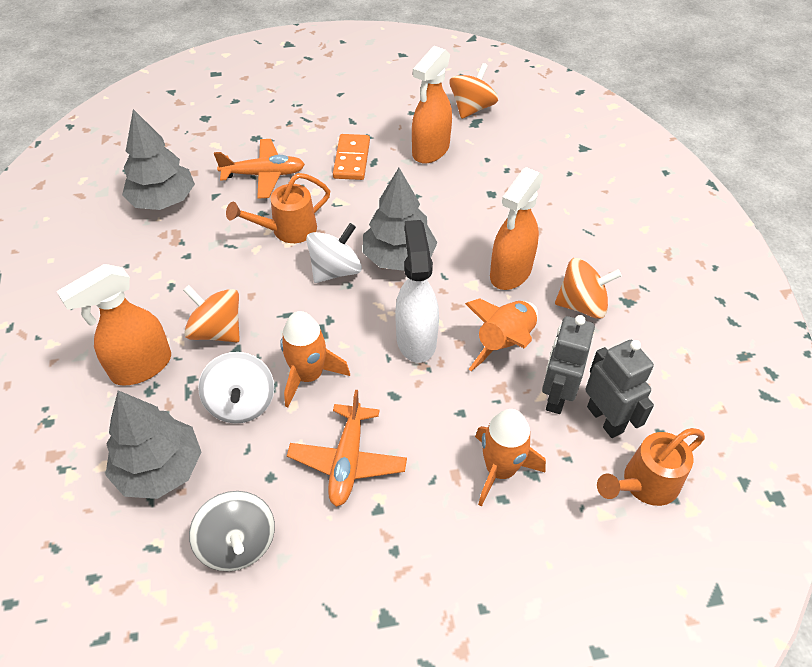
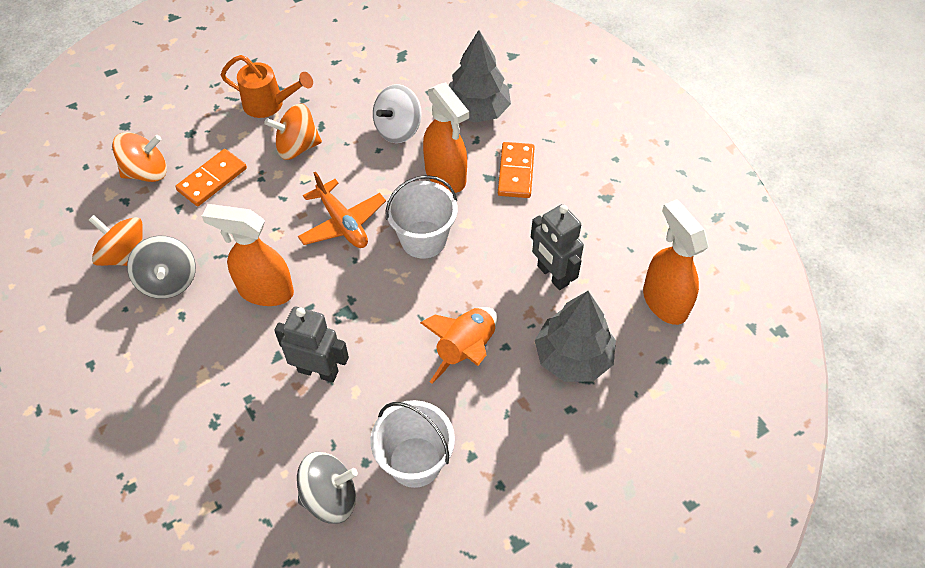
grey spinning top: [189,491,275,572] = 1 -> [127,236,196,299] [297,452,358,524] = 2
grey tree: [106,390,201,499] [122,109,195,210] [363,168,438,271] = 3 -> [449,30,511,123] [535,291,616,382] = 2
orange domino: [333,134,370,180] = 1 -> [175,149,247,206] [498,142,535,198] = 2
orange plane: [214,139,305,199] [287,390,407,507] = 2 -> [298,171,386,248] = 1
orange rocket: [280,311,350,407] [465,298,538,371] [475,409,546,507] = 3 -> [420,307,497,384] = 1
orange watering can: [226,173,330,243] [597,428,705,506] = 2 -> [221,55,313,118] = 1
white bucket: none = 0 -> [370,400,455,488] [386,175,458,259] = 2
white spinning top: [198,352,274,424] [306,223,362,283] = 2 -> [373,84,422,143] = 1
white spray bottle: [395,220,439,363] = 1 -> none = 0

